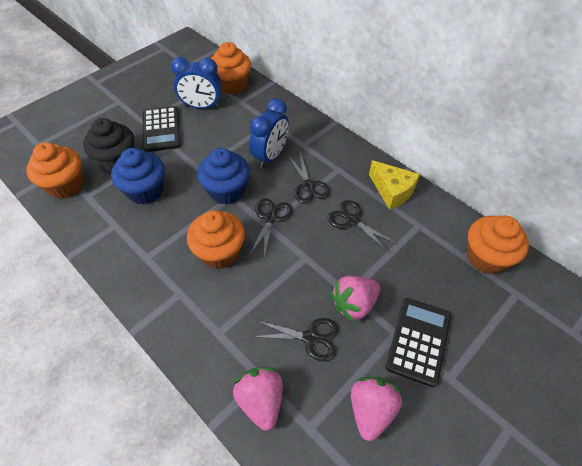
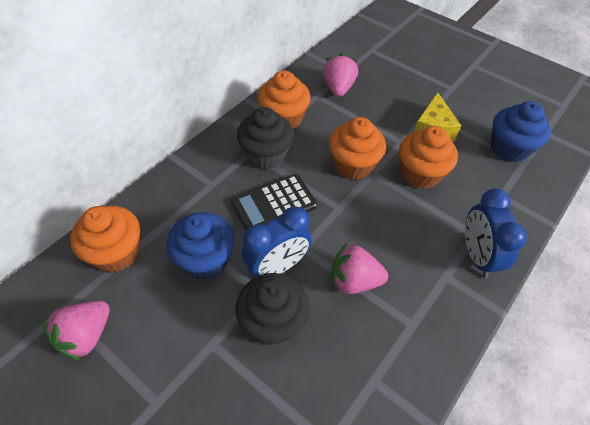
black calculator: [143,106,181,152] [386,298,451,387] = 2 -> [231,174,317,231] = 1
black cupcake: [83,118,135,173] = 1 -> [235,273,309,346] [237,107,294,170] = 2
black scissors: [249,198,293,258] [252,318,338,362] [288,152,330,204] [327,200,398,253] = 4 -> none = 0

